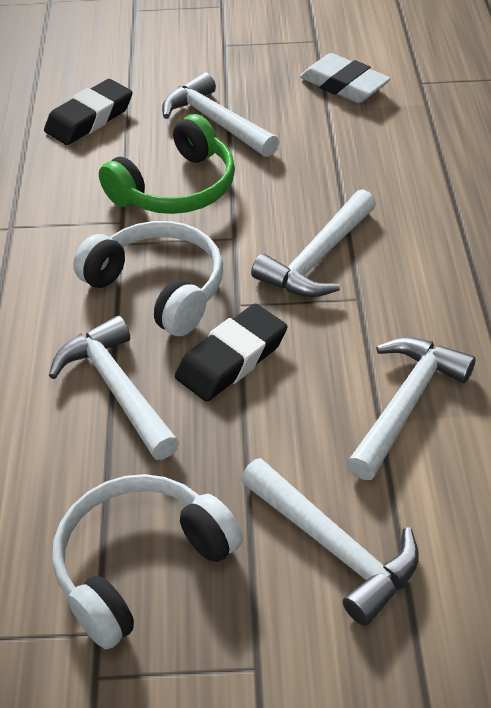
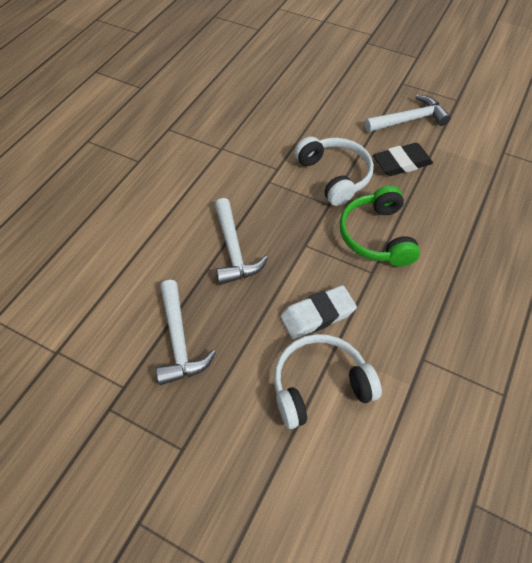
black eraser: [44,79,133,145] [175,304,287,402] = 2 -> [373,143,433,176] = 1
white hammer: [49,316,179,460] [162,72,279,157] [241,458,419,626] [251,189,376,297] [347,337,476,480] = 5 -> [156,280,216,385] [215,198,268,285] [365,95,451,132] = 3

